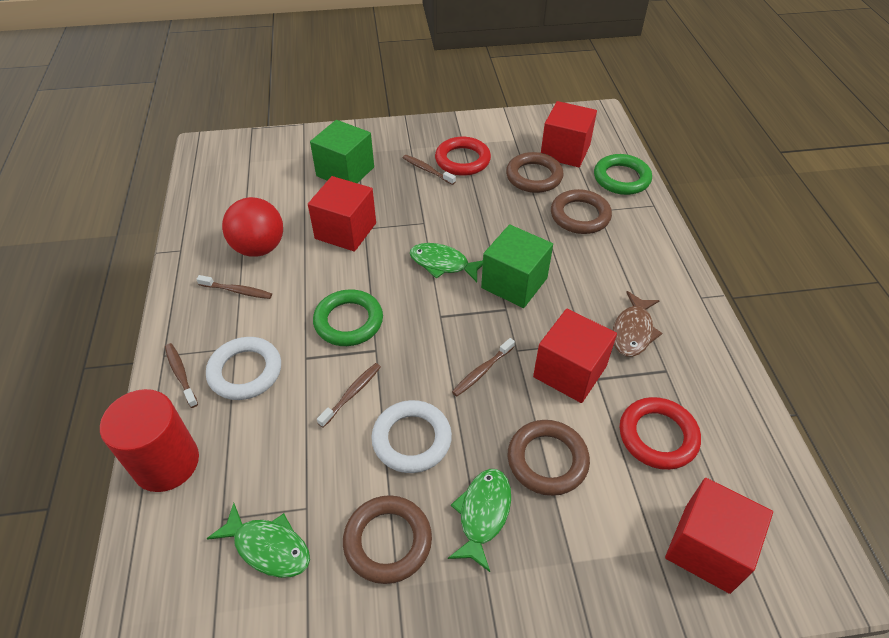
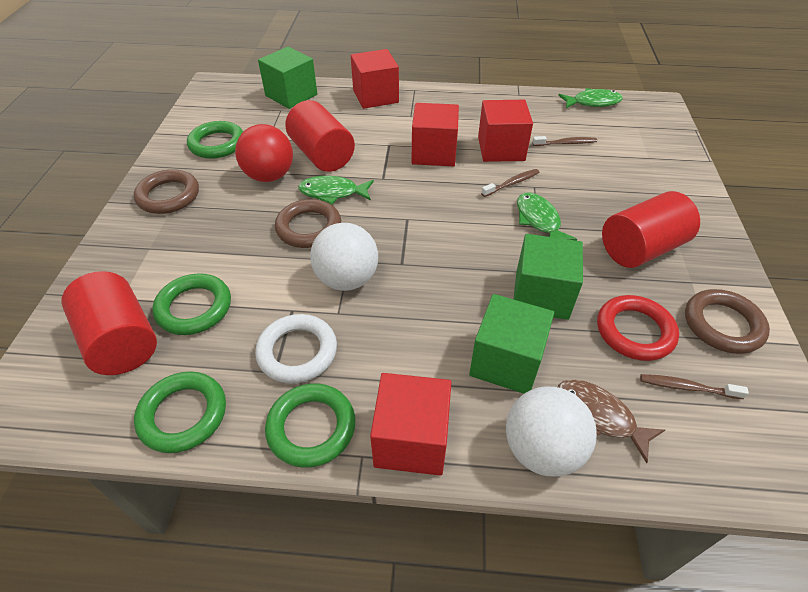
brown ring: [343,495,432,584] [506,152,564,193] [508,420,590,496] [551,189,612,234] = 4 -> [134,169,199,214] [275,199,341,248] [685,289,770,354] = 3
brown toothbrush: [165,343,198,408] [197,275,272,299] [317,363,381,428] [403,155,456,185] [452,338,515,396] = 5 -> [481,169,539,197] [532,136,597,146] [640,374,749,399] = 3
green cube: [310,120,374,183] [481,224,553,308] = 2 -> [258,47,317,109] [469,294,554,394] [514,234,583,320] = 3
green ring: [313,289,383,346] [594,154,652,195] = 2 -> [134,371,226,453] [152,273,231,335] [187,121,243,159] [265,383,356,468] = 4
red cylinder: [100,389,199,492] = 1 -> [61,271,157,375] [285,100,355,172] [602,191,700,268] = 3
red ring: [435,137,491,176] [620,397,701,470] = 2 -> [597,295,679,361] = 1
white ball: none = 0 -> [310,223,378,291] [506,386,597,477] = 2
white ring: [206,337,281,400] [371,400,452,473] = 2 -> [255,314,337,384] = 1

